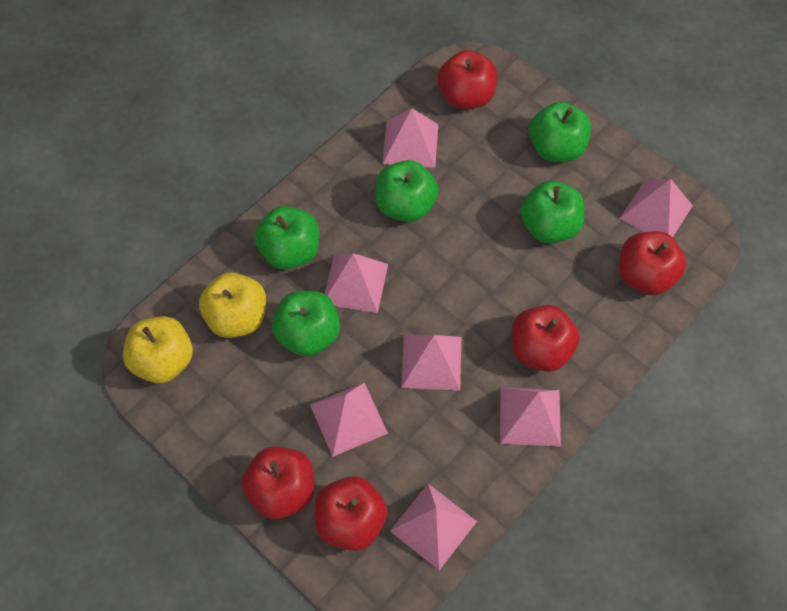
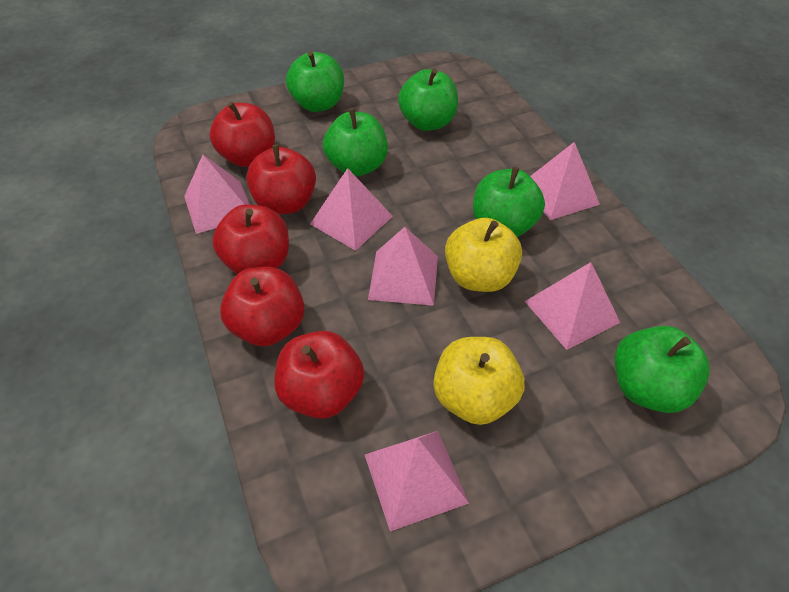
pink pyramid: [310,382,388,457] [325,253,388,313] [382,108,439,168] [390,484,477,570] [401,334,461,391] [500,387,561,447] [619,179,693,238] = 7 -> [184,155,250,234] [310,168,393,251] [365,431,469,531] [368,227,438,306] [525,262,620,350] [530,142,600,220] = 6

